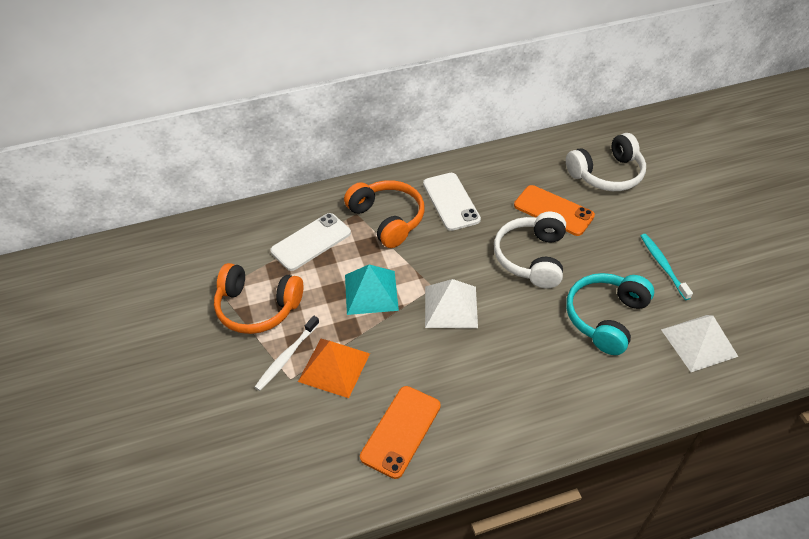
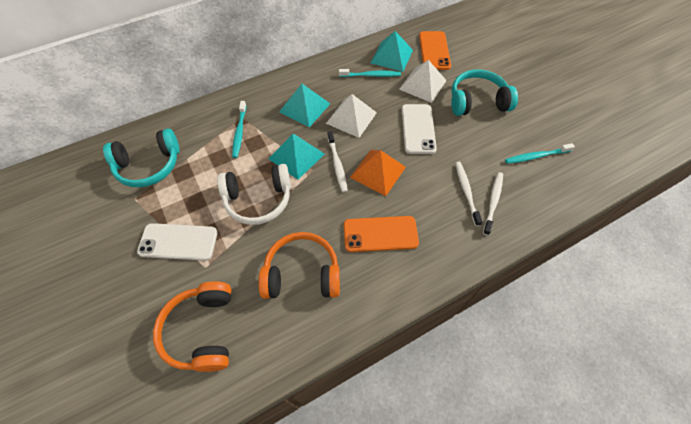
turquoise headphones: [566,273,654,355] = 1 -> [103,129,179,187] [451,69,518,116] = 2
turquoise pyramid: [345,264,399,315] = 1 -> [269,134,324,180] [279,84,330,127] [371,31,413,72] = 3
turquoise toothbrush: [641,234,693,300] = 1 -> [232,101,246,158] [339,69,401,77] [505,143,575,164] = 3
white headphones: [494,212,566,289] [566,133,646,191] = 2 -> [217,164,291,225] = 1
white toothbrush: [255,316,319,391] = 1 -> [327,131,348,193] [455,162,483,226] [483,172,503,235] = 3

